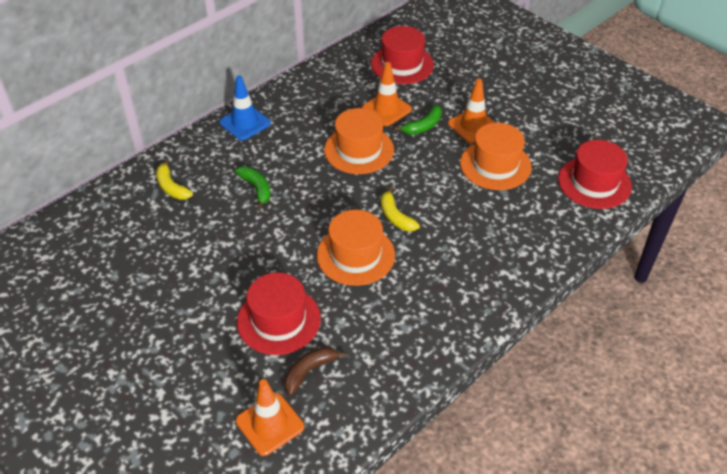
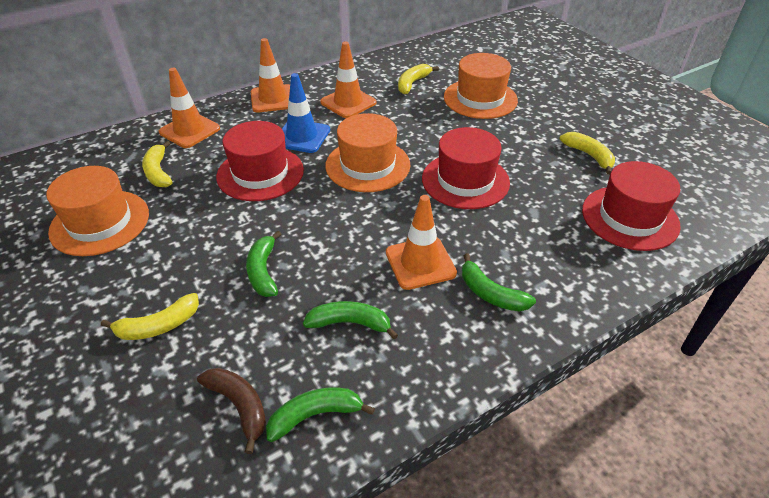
green banana: [235,166,270,209] [395,105,442,135] = 2 -> [246,231,282,297] [266,388,375,442] [303,301,398,339] [462,253,536,312] = 4
orange traffic cone: [236,379,304,456] [362,62,412,126] [448,79,495,143] = 3 -> [159,68,220,148] [251,38,290,112] [320,41,376,118] [386,195,457,290] = 4
yellow banana: [156,159,193,200] [381,186,420,231] = 2 -> [101,293,199,340] [142,141,172,187] [398,64,439,94] [559,132,615,175] = 4

